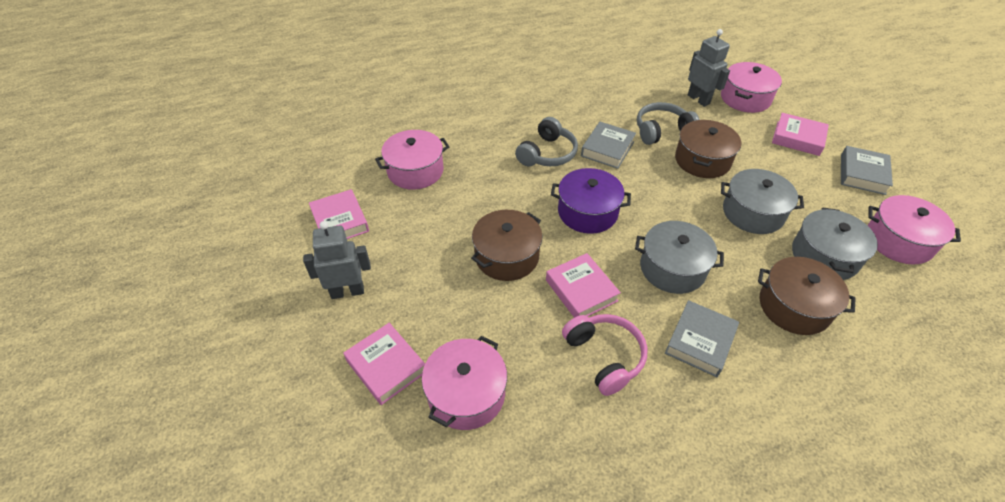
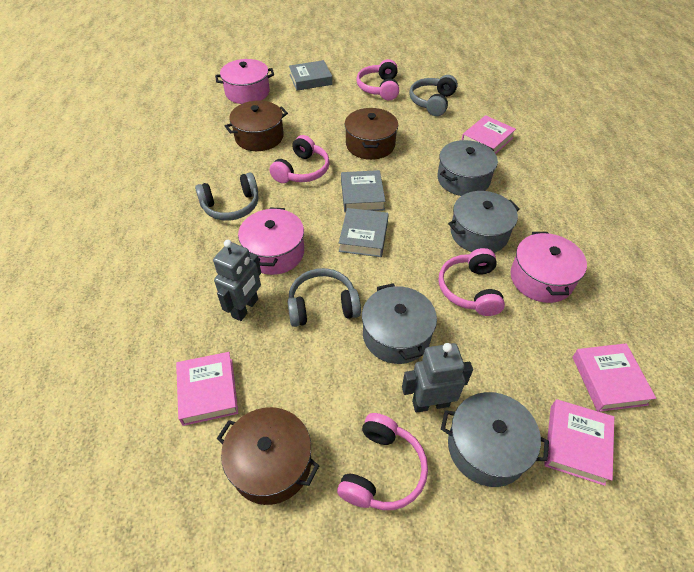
grey headphones: [515,117,578,166] [637,102,700,145] = 2 -> [195,172,258,221] [287,268,361,327] [409,75,458,116] = 3
grey pot: [635,221,724,294] [721,169,804,234] [792,207,878,280] = 3 -> [362,284,437,364] [437,140,498,196] [441,392,549,487] [448,191,520,253] = 4
pink headphones: [562,314,648,396] = 1 -> [269,135,330,183] [337,413,428,510] [356,59,399,101] [438,248,505,316] = 4
pink pot: [375,130,449,190] [422,336,507,430] [721,62,782,113] [867,195,961,265] = 4 -> [215,59,274,104] [238,207,304,275] [510,232,587,303] = 3
purple pot: [551,168,631,234] = 1 -> none = 0

